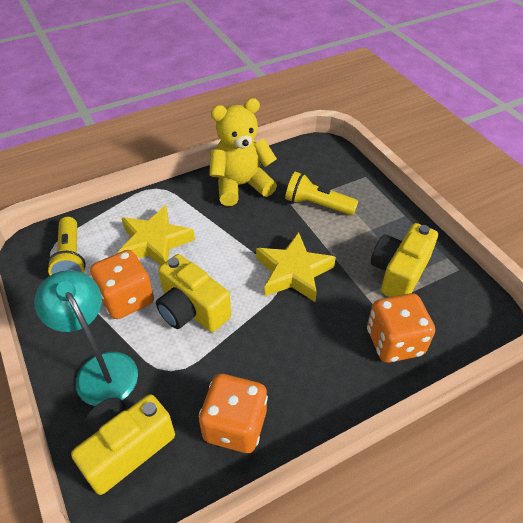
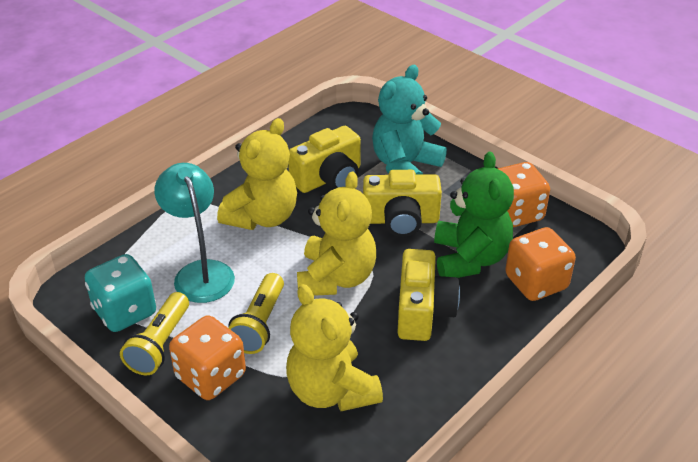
green teddy bear: none = 0 -> [434,151,514,278] = 1
turquoise dice: none = 0 -> [85,254,156,332] = 1
turquoise teddy bear: none = 0 -> [372,65,447,175] = 1
yellow star: [118,205,195,266] [256,232,336,302] = 2 -> none = 0
yellow teddy bear: [209,98,277,206] = 1 -> [217,118,297,230] [286,284,383,411] [297,171,376,296] = 3

